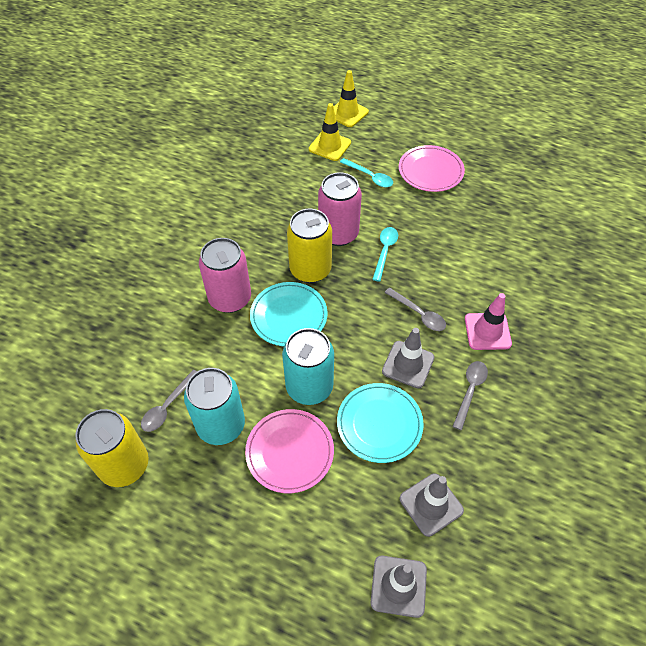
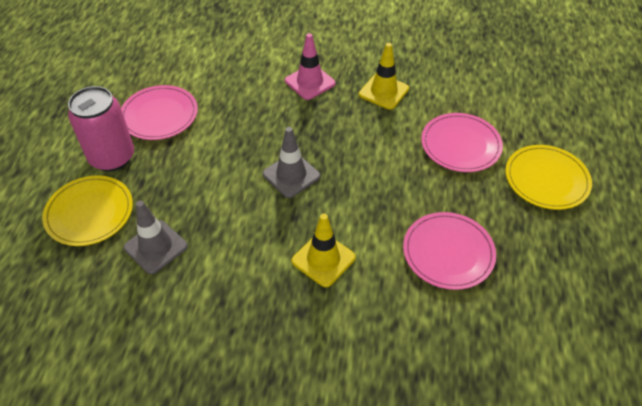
grey spoon: [141,370,197,432] [384,287,446,331] [452,361,488,430] = 3 -> none = 0
grey traffic cone: [370,556,427,618] [382,328,434,389] [400,473,464,537] = 3 -> [124,201,188,274] [263,127,320,198] = 2
pink can: [199,238,251,313] [318,172,362,246] = 2 -> [68,86,134,172] = 1
pink plate: [245,409,334,493] [399,145,465,192] = 2 -> [121,85,198,140] [403,212,496,290] [421,113,503,172] = 3
turquoise can: [184,368,245,445] [282,328,334,405] = 2 -> none = 0
turquoise plate: [250,282,328,346] [337,383,424,463] = 2 -> none = 0
turquoise spoon: [340,158,393,187] [372,227,398,282] = 2 -> none = 0
yellow can: [75,409,148,487] [287,209,332,283] = 2 -> none = 0
yellow plate: none = 0 -> [42,175,133,246] [505,145,592,210] = 2

